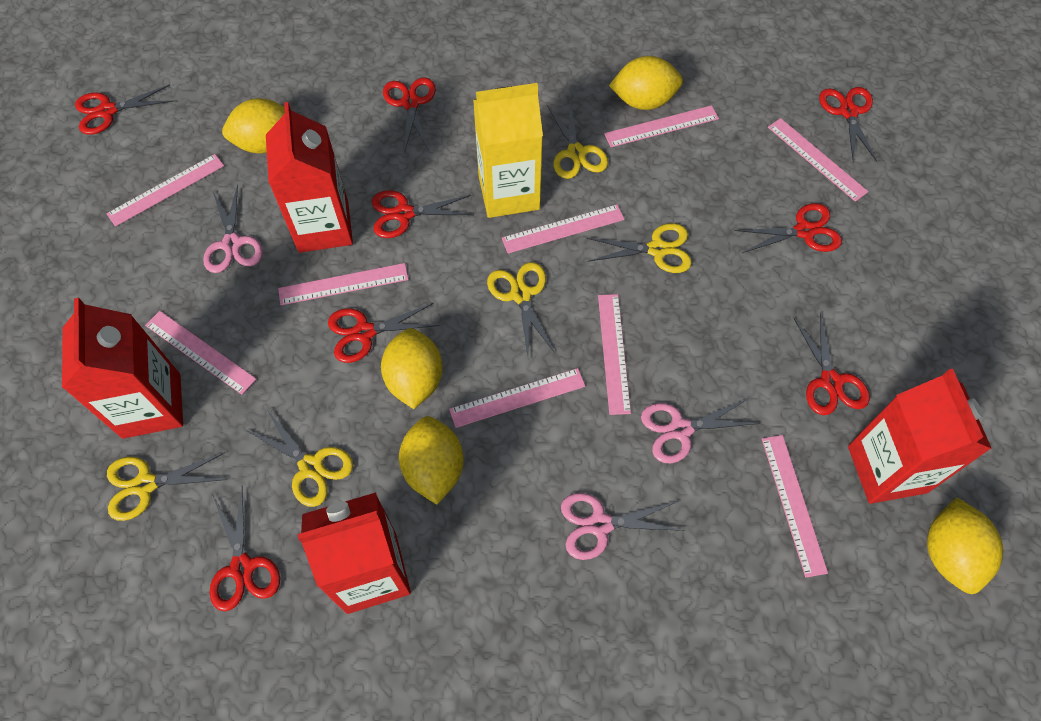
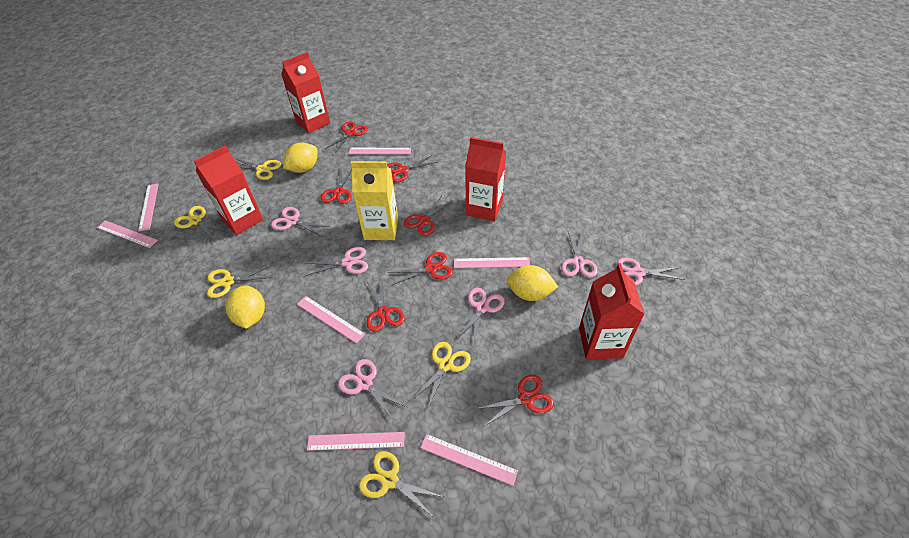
pink ruler: [106,154,224,227] [145,311,256,395] [278,263,409,305] [449,368,585,428] [502,204,625,254] [598,294,631,415] [604,105,719,147] [762,435,828,578] [768,118,868,202] = 9 -> [97,220,158,248] [138,183,159,231] [297,296,365,343] [307,432,405,451] [349,148,411,154] [420,434,518,486] [454,257,530,268] = 7
pink scissors: [203,184,263,273] [561,493,685,560] [641,398,760,463] = 3 -> [271,207,330,236] [306,247,368,276] [338,359,407,420] [456,288,505,344] [561,232,598,277] [617,258,685,286] = 6
red scissors: [75,84,174,135] [210,488,280,611] [328,303,440,363] [372,190,473,238] [383,77,436,153] [734,203,842,253] [793,313,870,415] [819,87,878,162] = 8 -> [321,170,352,204] [325,121,368,153] [366,279,405,332] [387,155,437,182] [387,252,453,286] [404,195,453,236] [475,375,554,427] = 7
yellow lemon: [222,98,285,153] [381,328,443,409] [399,416,464,504] [609,56,683,110] [927,497,1003,594] = 5 -> [226,285,265,329] [283,143,318,173] [506,265,558,301] = 3

